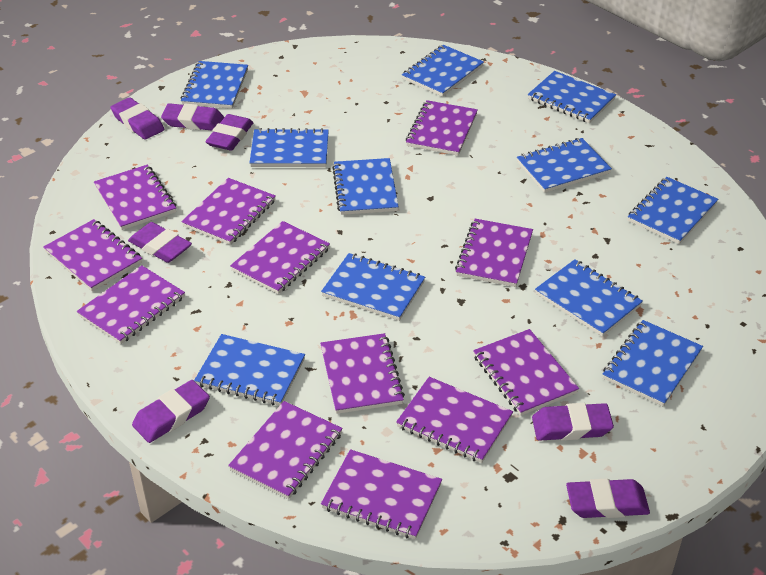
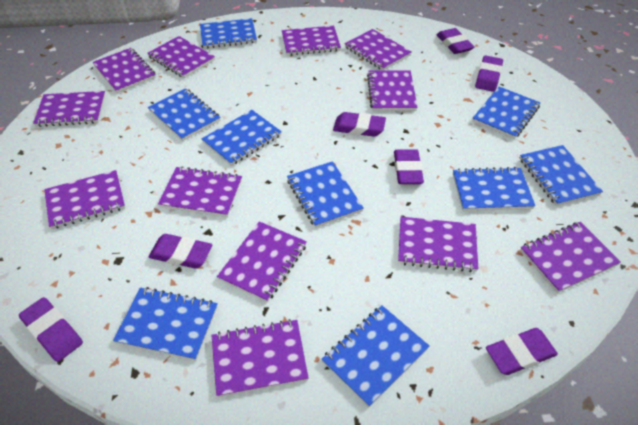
blue notebook: [180,61,248,109] [194,334,305,406] [249,128,329,167] [321,253,425,321] [332,158,399,215] [402,45,484,97] [517,138,612,193] [528,71,616,123] [535,259,643,337] [603,320,703,406] [628,177,718,244] = 11 -> [113,287,218,361] [148,88,221,141] [200,18,257,48] [202,110,282,166] [287,161,364,228] [322,305,430,407] [453,167,535,211] [472,87,540,139] [520,145,603,206] = 9

